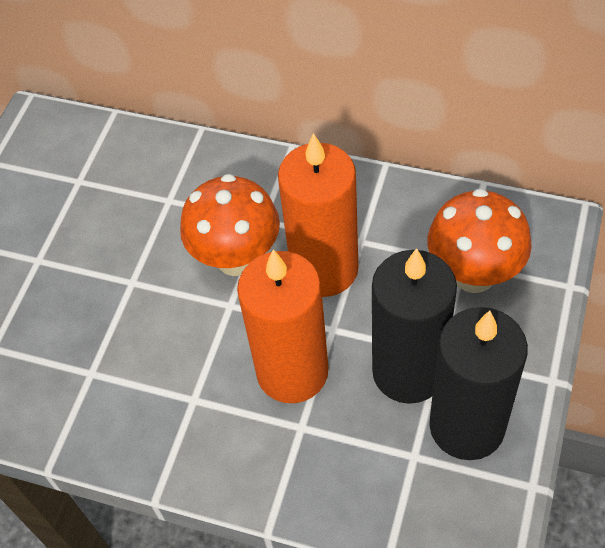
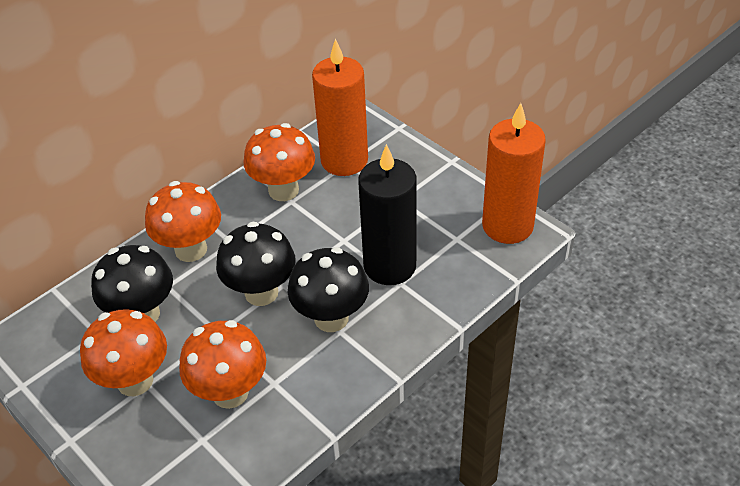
black candle: [372,248,457,404] [429,307,528,460] = 2 -> [358,144,417,285] = 1
black mushroom: none = 0 -> [91,245,173,322] [216,222,296,306] [288,247,369,332] = 3
orange mushroom: [180,174,280,276] [427,188,532,293] = 2 -> [80,309,167,396] [145,181,221,262] [179,320,266,409] [244,123,315,201] = 4

